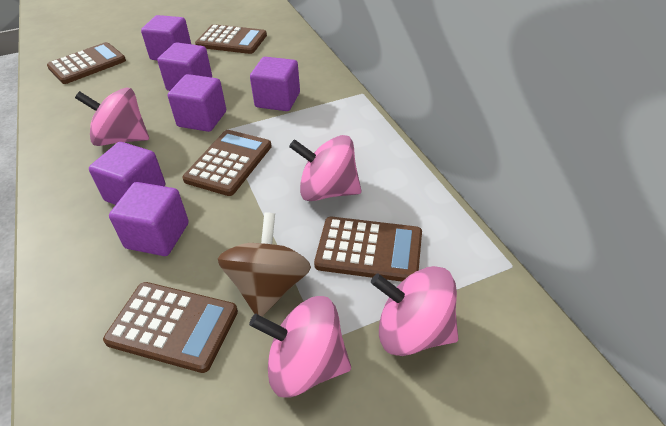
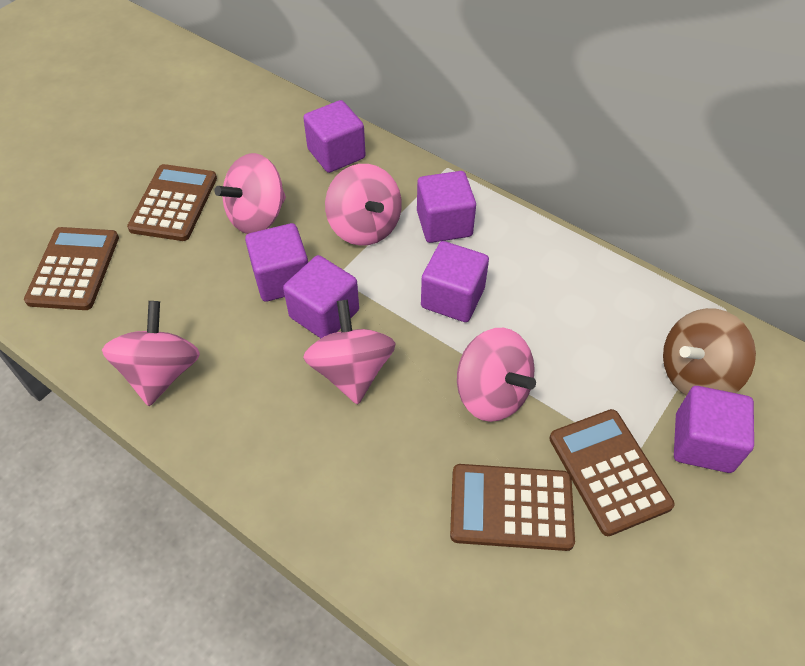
brown calculator: [47,42,126,84] [103,282,238,373] [182,130,272,196] [195,24,267,54] [314,217,422,282] = 5 -> [24,227,119,310] [127,164,217,241] [450,464,575,551] [549,409,675,536] = 4
pink spinning top: [75,88,149,146] [249,296,351,398] [289,135,361,201] [371,266,458,356] = 4 -> [102,301,200,406] [214,153,286,234] [303,300,396,405] [325,164,402,246] [457,328,536,422] = 5

